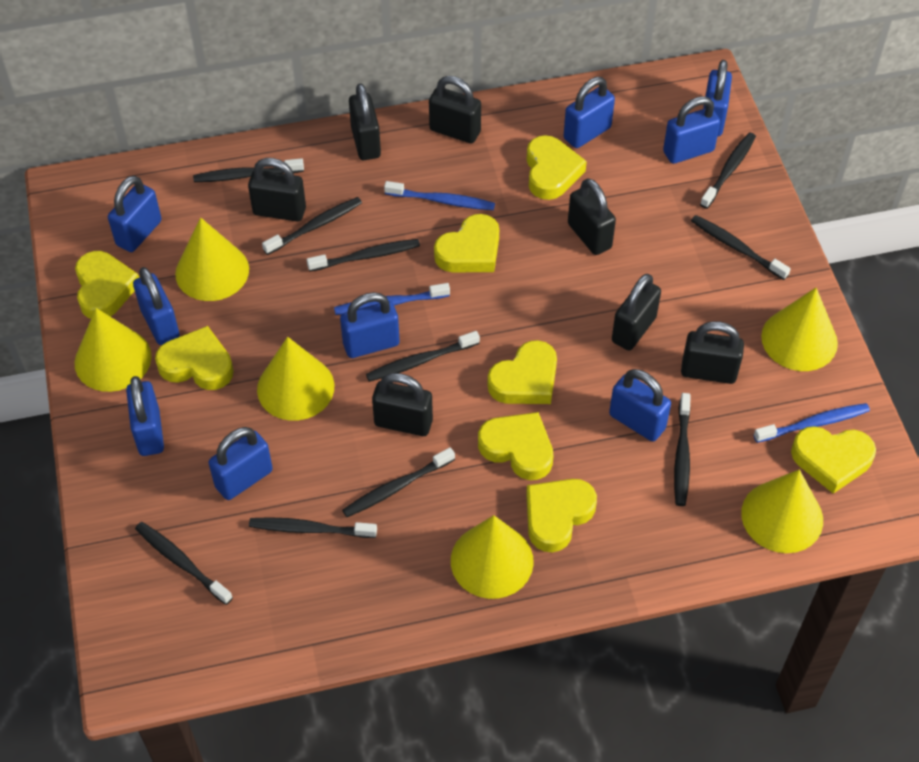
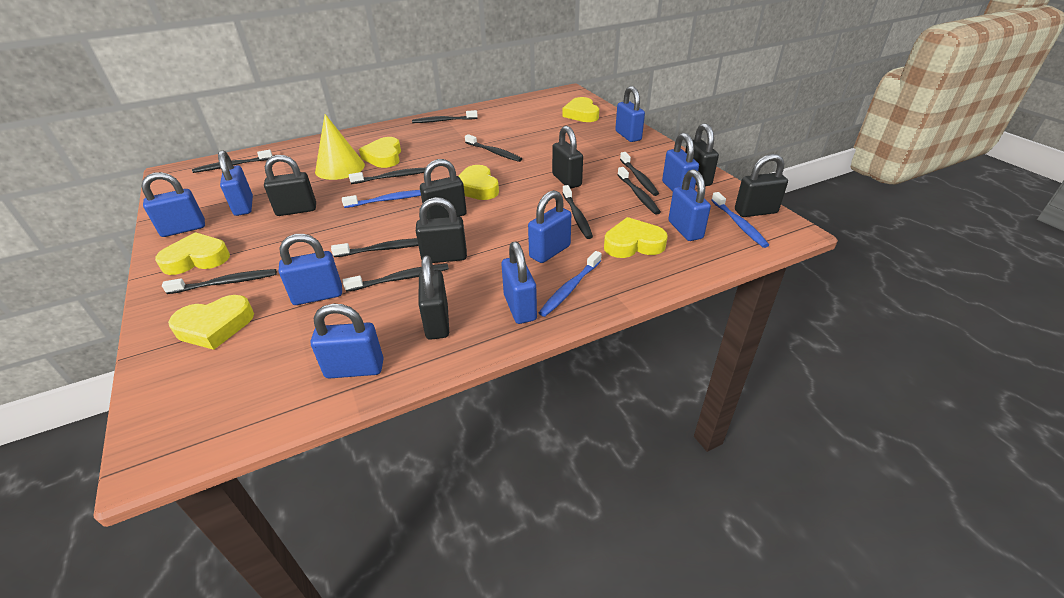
yellow cone: [75,308,152,392] [175,218,249,301] [257,337,334,421] [451,515,534,599] [741,469,823,553] [761,288,838,371] = 6 -> [315,114,365,180] = 1
yellow heart: [75,251,139,319] [155,326,234,390] [434,214,499,272] [478,412,553,480] [487,340,557,404] [526,479,597,552] [527,135,587,200] [791,426,876,494] = 8 -> [155,232,230,275] [168,295,254,350] [359,137,401,168] [458,165,499,200] [562,97,599,122] [604,217,668,258] = 6

